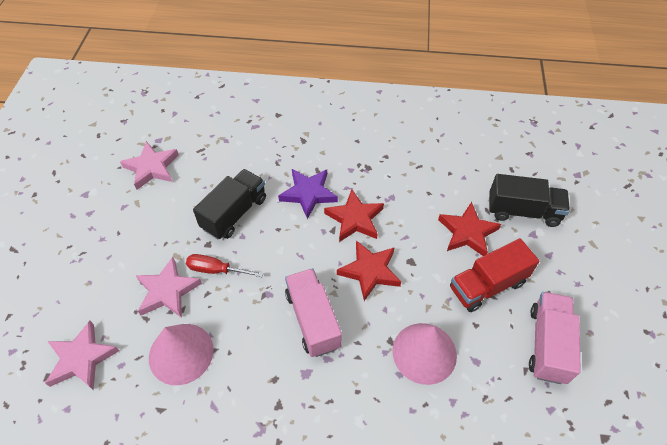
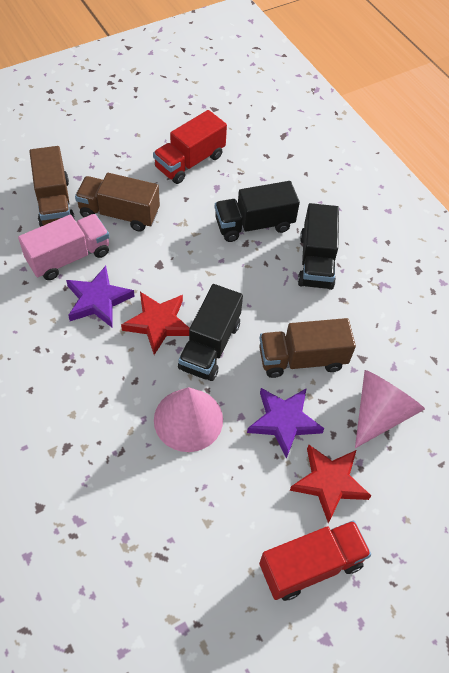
black truck: [193,169,266,239] [489,174,570,227] = 2 -> [178,284,243,381] [215,181,300,242] [298,203,339,290] = 3
brown truck: none = 0 -> [29,146,75,227] [75,173,160,231] [259,318,356,378] = 3
pink star: [45,321,120,390] [120,141,179,190] [135,257,202,318] = 3 -> none = 0
pink truck: [285,268,342,357] [529,292,581,384] = 2 -> [18,214,110,280] = 1
purple star: [278,169,338,219] = 1 -> [66,266,135,327] [247,388,324,459] = 2
red screwdriver: [186,254,263,277] = 1 -> none = 0
red star: [324,189,384,242] [337,241,401,301] [438,202,501,256] = 3 -> [121,292,190,355] [290,445,371,523] = 2
red truck: [450,238,539,312] = 1 -> [153,110,227,184] [259,520,371,601] = 2

